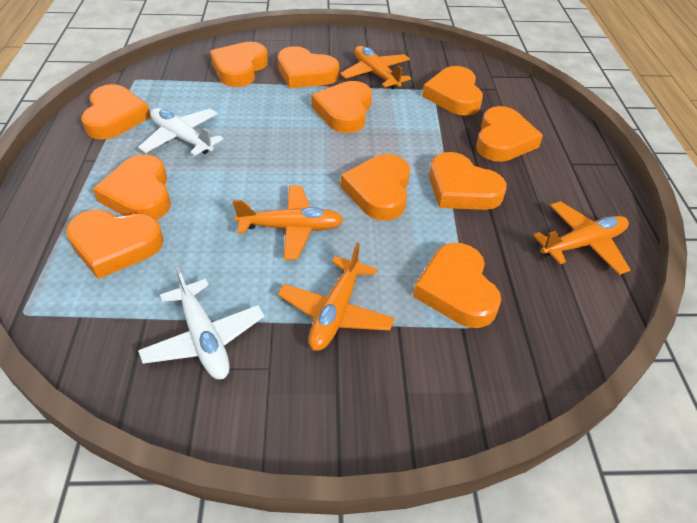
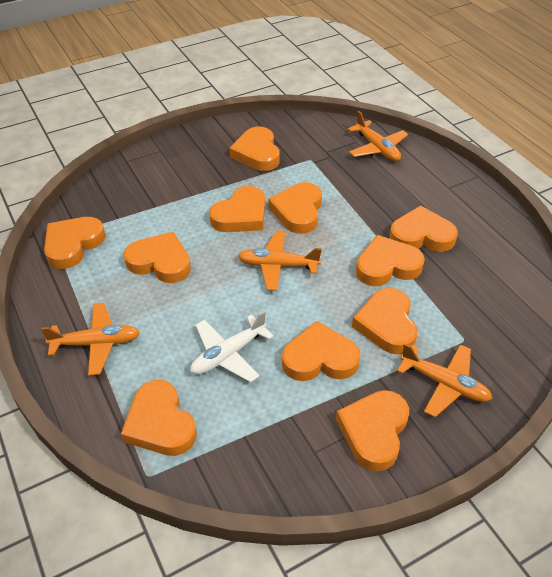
white plane: [138,108,223,156] [138,267,264,380] = 2 -> [190,311,274,383] = 1

